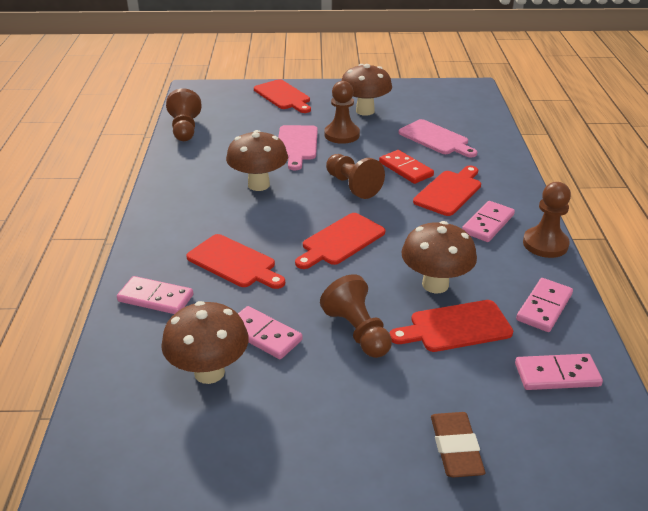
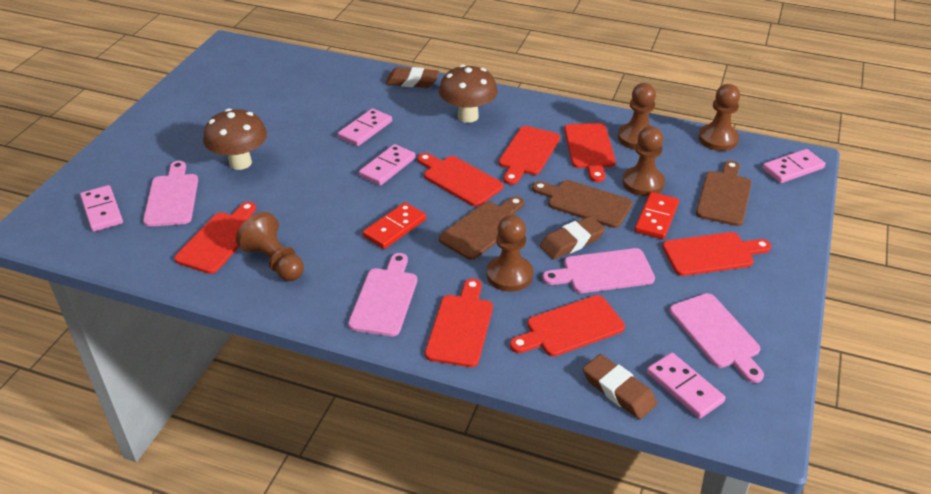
brown cutting board: none = 0 -> [439,196,524,260] [532,180,633,228] [696,161,752,226] = 3
brown eraser: [431,412,485,478] = 1 -> [385,67,439,88] [540,216,605,260] [583,354,657,419] = 3
brown mushroom: [161,301,249,384] [226,130,288,191] [342,64,392,116] [401,221,477,293] = 4 -> [203,108,267,170] [439,65,498,123] = 2
pink cutting board: [278,125,318,170] [399,119,477,157] = 2 -> [143,161,198,227] [348,253,417,336] [542,248,655,293] [670,293,764,383] = 4
red cutting board: [186,234,285,289] [254,79,311,113] [295,213,385,269] [390,300,513,352] [413,166,481,216] = 5 -> [174,202,256,274] [417,153,503,206] [425,278,493,367] [499,126,560,185] [510,295,625,356] [564,123,616,182] [662,232,771,276] = 7
red domino: [379,150,434,184] = 1 -> [363,202,426,249] [635,192,679,239] = 2

